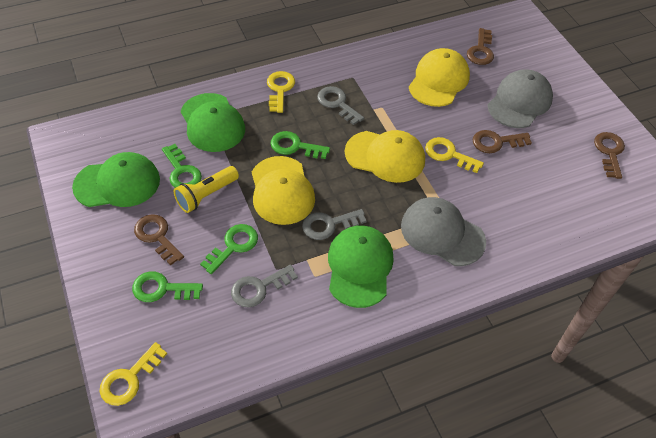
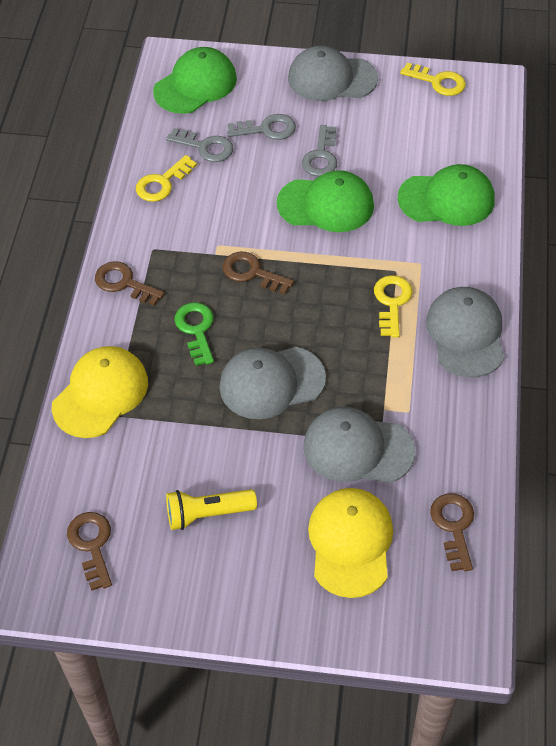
green key: [132,271,203,302] [162,144,202,188] [200,224,258,274] [271,131,330,159] = 4 -> [174,302,214,366] = 1
grey cap: [401,197,486,266] [488,69,553,128] = 2 -> [219,347,326,419] [288,46,378,101] [304,407,415,484] [426,287,504,378] = 4
yellow cap: [252,156,315,225] [345,130,425,183] [409,48,470,107] = 3 -> [52,346,148,438] [308,488,393,598] = 2

